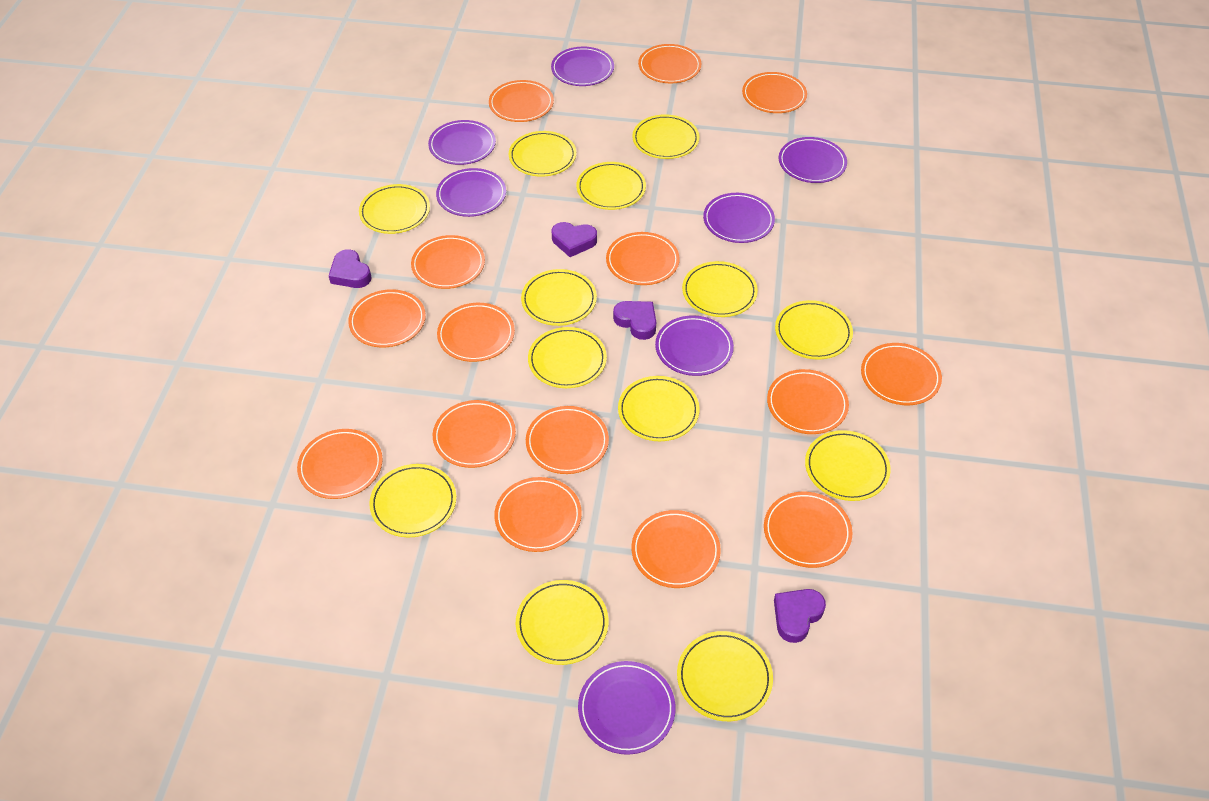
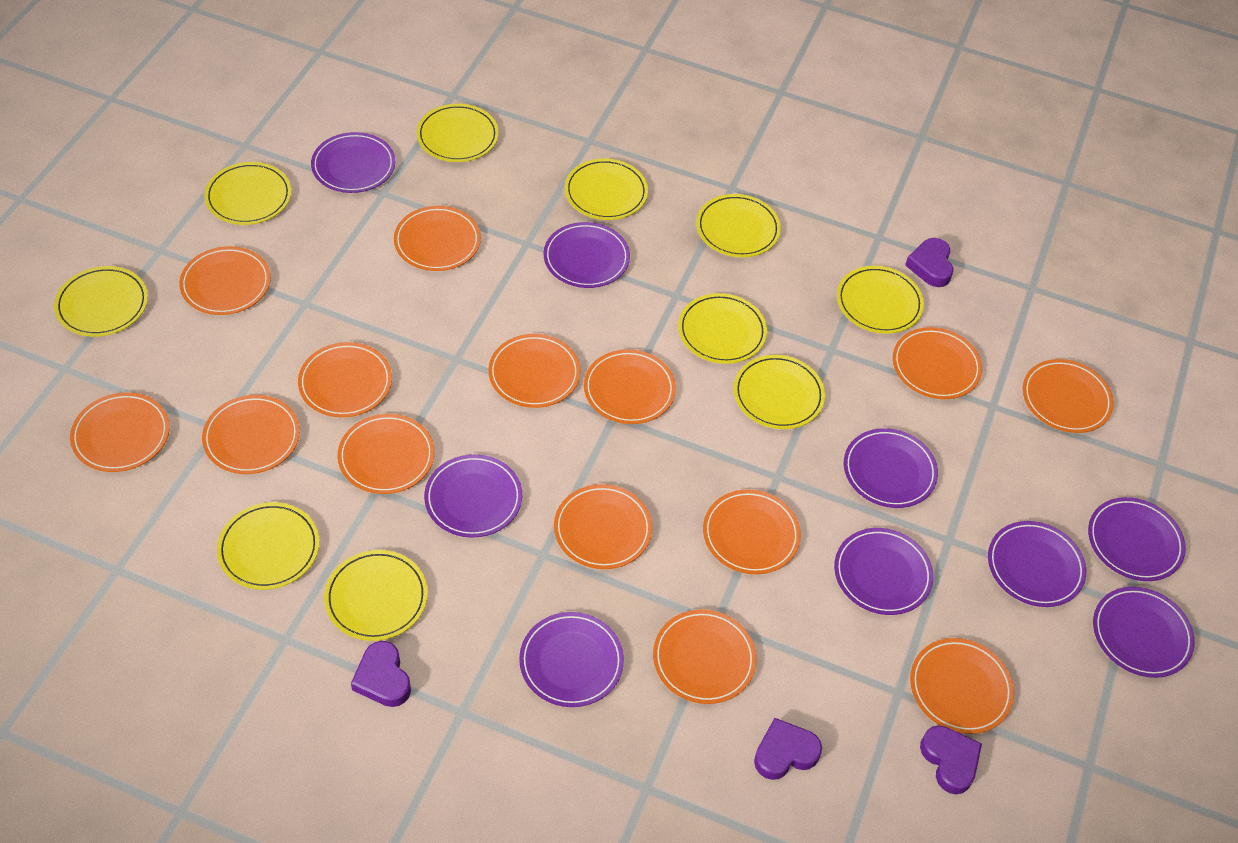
orange plate: [297,429,383,499] [348,289,426,348] [411,235,485,289] [433,400,516,468] [437,303,515,362] [489,80,554,122] [494,477,582,552] [526,406,609,474] [606,232,680,285] [631,510,721,588] [638,44,701,83] [742,72,807,113] [764,492,852,568] [767,369,849,434] [861,343,942,405] = 15 -> [70,392,170,472] [179,246,271,315] [202,395,300,474] [298,342,392,417] [337,414,435,494] [394,206,481,271] [488,334,581,408] [554,484,652,569] [584,349,676,424] [653,609,757,704] [703,490,801,574] [892,327,982,399] [910,638,1014,734] [1022,359,1114,433] = 14
purple plate: [428,120,496,165] [436,168,506,217] [551,47,614,86] [578,661,676,755] [655,315,734,376] [703,193,775,243] [779,137,847,183] = 7 -> [311,132,395,193] [424,454,522,538] [519,612,624,707] [544,222,630,288] [834,528,933,615] [844,428,938,508] [988,521,1086,607] [1088,497,1186,581] [1093,587,1195,678] = 9
yellow plate: [359,184,430,234] [369,464,456,537] [509,131,576,177] [516,580,608,665] [521,269,597,326] [528,327,607,388] [576,162,646,210] [618,376,700,441] [632,114,699,159] [677,631,773,721] [682,261,758,317] [775,300,853,359] [805,430,891,501] = 13 -> [54,266,148,337] [204,162,291,225] [217,502,320,590] [324,550,428,641] [417,104,499,162] [565,158,648,220] [678,293,767,364] [696,194,781,257] [734,355,825,429] [837,266,924,334] = 10

